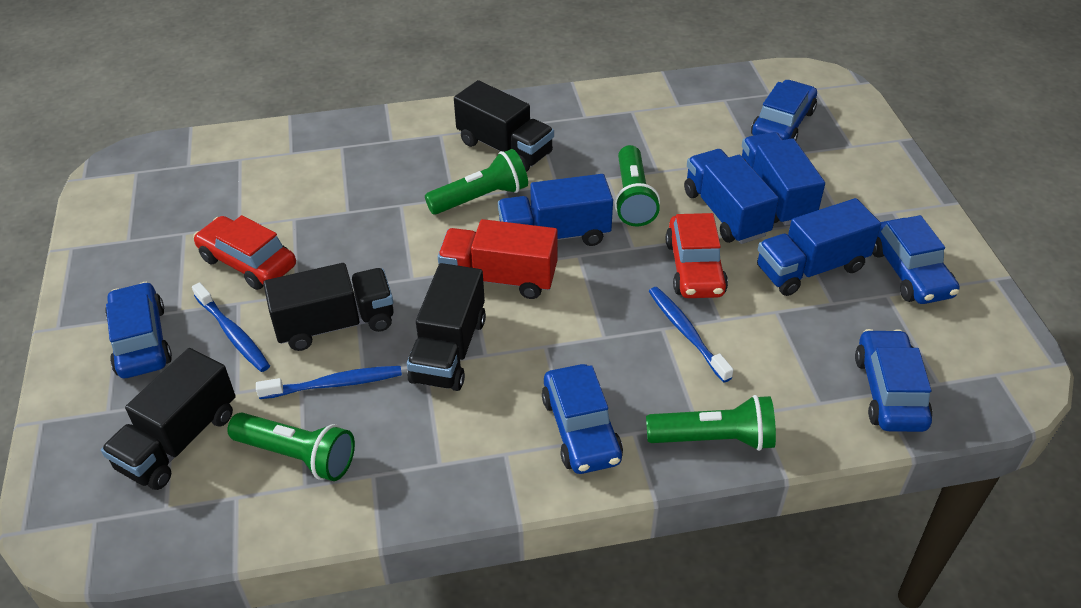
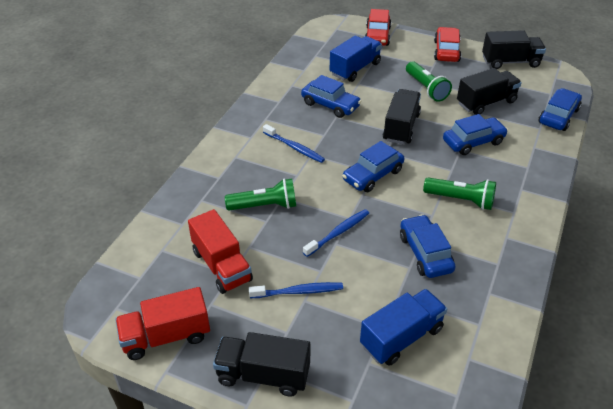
blue truck: [498,174,613,246] [684,149,779,244] [742,132,825,226] [757,198,881,296] = 4 -> [330,35,382,82] [360,289,447,366] = 2
green flashlight: [227,413,355,481] [425,149,528,215] [615,145,660,227] [646,395,776,451] = 4 -> [225,178,296,211] [406,61,452,102] [423,177,496,210] = 3
red truck: [438,219,558,299] = 1 -> [115,287,210,360] [188,209,253,294] = 2

